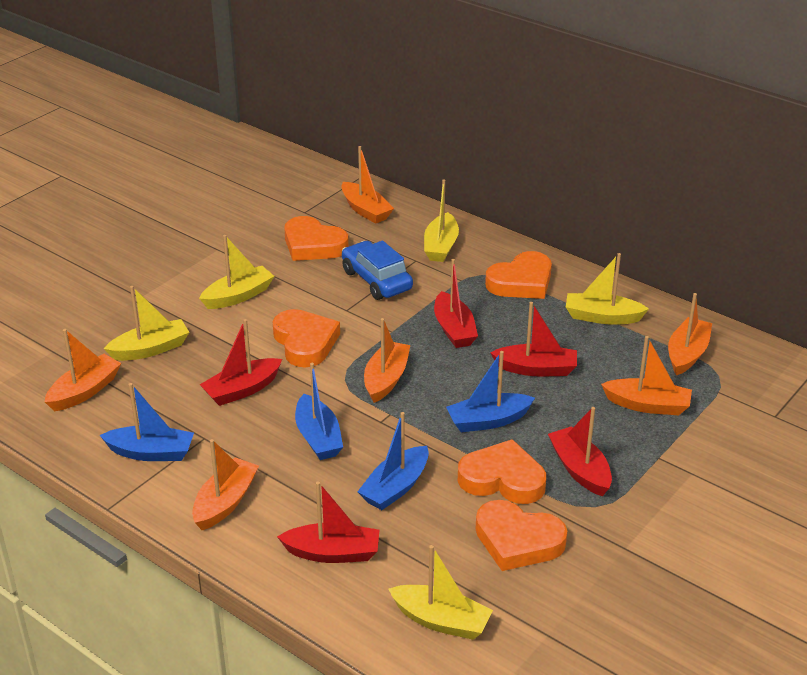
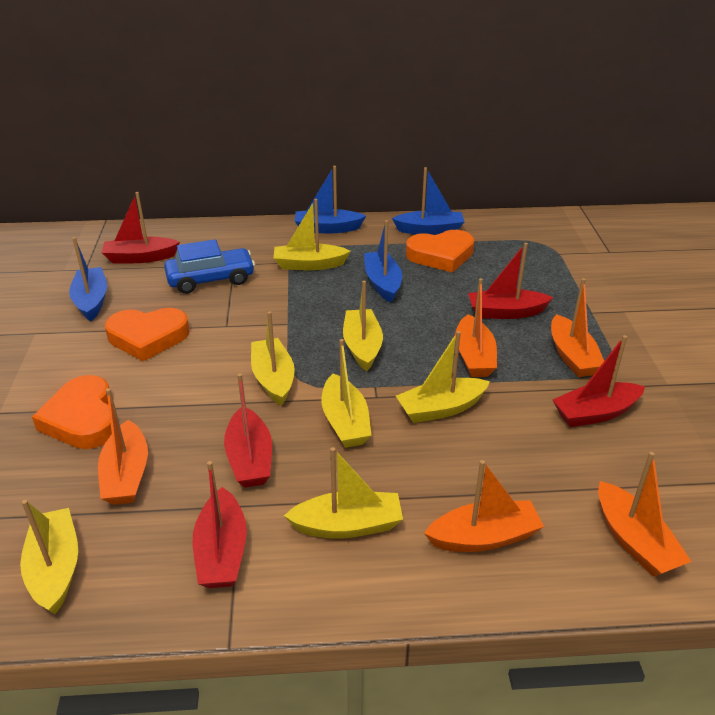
orange boat: [45,329,121,411] [192,439,259,530] [341,146,394,224] [364,318,410,403] [601,336,692,415] [668,293,712,375] = 6 -> [98,388,148,505] [424,460,544,552] [455,278,497,377] [551,278,604,377] [598,452,692,577] = 5
orange heart: [272,309,340,367] [284,216,349,261] [458,439,546,504] [476,500,567,571] [485,251,552,299] = 5 -> [32,375,112,449] [105,308,190,361] [406,230,475,273] = 3
yellow boat: [104,286,189,361] [199,235,274,309] [388,545,493,640] [424,179,459,262] [566,253,649,325] = 5 -> [20,500,78,614] [251,311,295,406] [274,199,351,270] [284,447,403,539] [321,339,372,448] [343,281,383,371] [396,331,490,423] = 7

